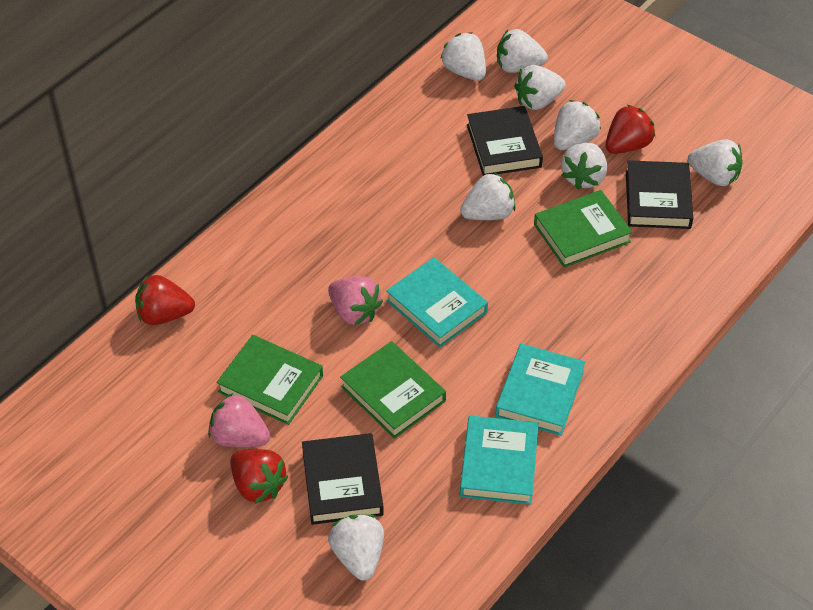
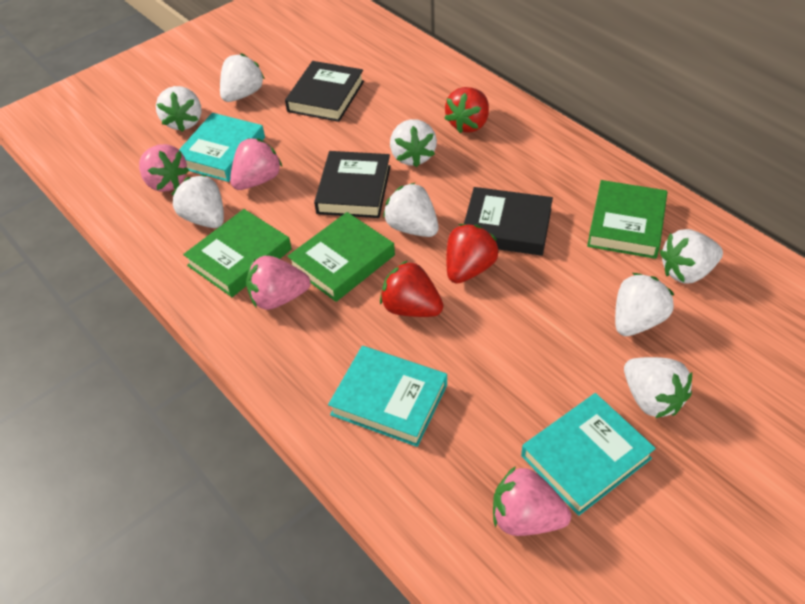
pink strawberry: [208,393,270,447] [328,276,383,325] = 2 -> [139,144,189,192] [230,138,282,190] [246,256,311,310] [493,466,571,536] = 4

